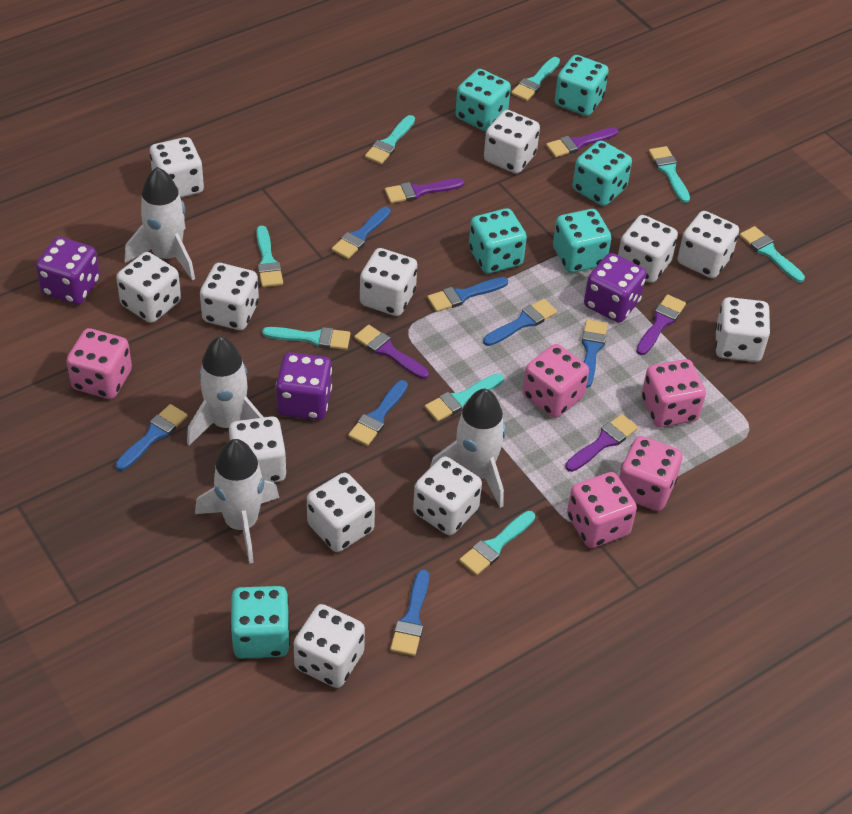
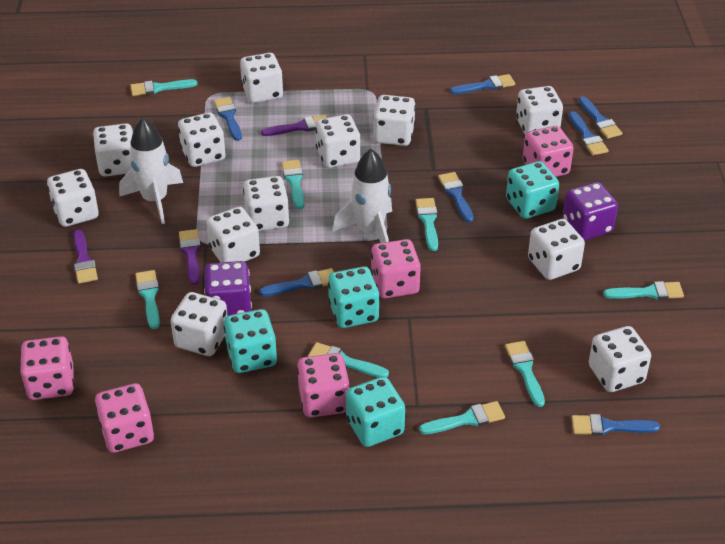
purple brush: [354,325,429,379] [385,178,464,203] [546,127,619,157] [565,414,638,472] [636,294,686,355] = 5 -> [73,230,98,284] [179,229,201,285] [261,115,327,136] = 3
purple dice: [36,237,100,305] [276,352,332,420] [584,253,647,323] = 3 -> [204,261,252,316] [563,182,618,240] = 2
turquoise dice: [230,586,290,658] [456,69,511,131] [469,208,527,274] [553,209,612,273] [555,55,609,116] [572,140,632,206] = 6 -> [224,309,277,373] [328,266,379,328] [346,376,405,447] [506,161,559,219] = 4
white rocket: [125,167,195,281] [187,336,263,446] [195,439,279,564] [430,389,506,508] = 4 -> [119,118,183,224] [333,149,392,243] = 2

